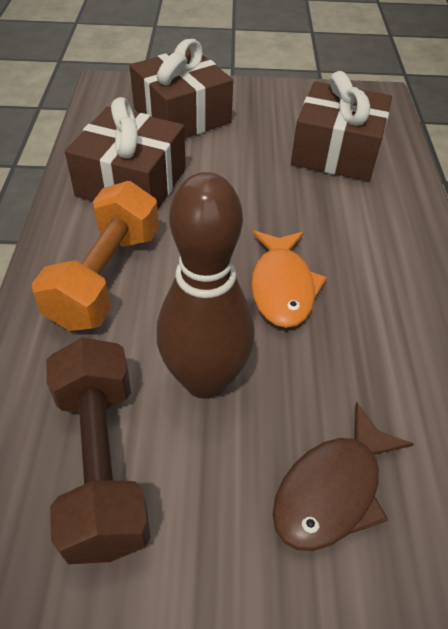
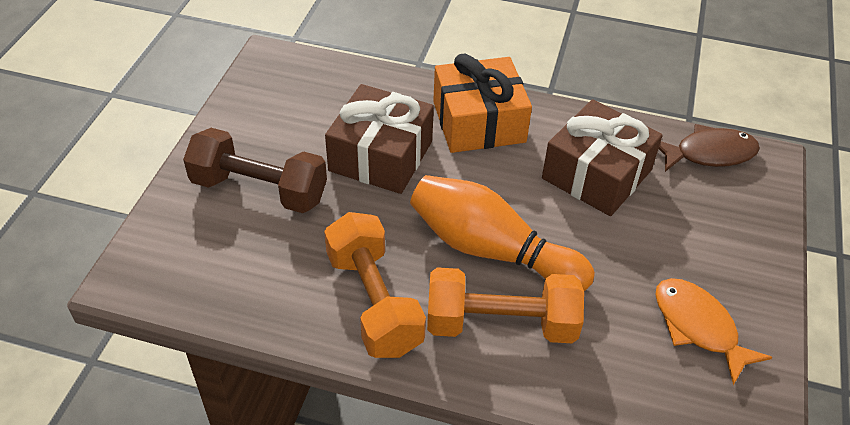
brown bowling pin: [157,172,255,399] = 1 -> none = 0
brown gift: [65,97,186,209] [130,39,233,138] [291,71,392,181] = 3 -> [325,84,434,194] [542,99,663,216] = 2
orange bowling pin: none = 0 -> [410,175,595,291] = 1
orange dumbbell: [32,181,159,331] = 1 -> [324,212,426,358] [427,267,584,343] = 2
orange gift: none = 0 -> [433,54,532,153] = 1

